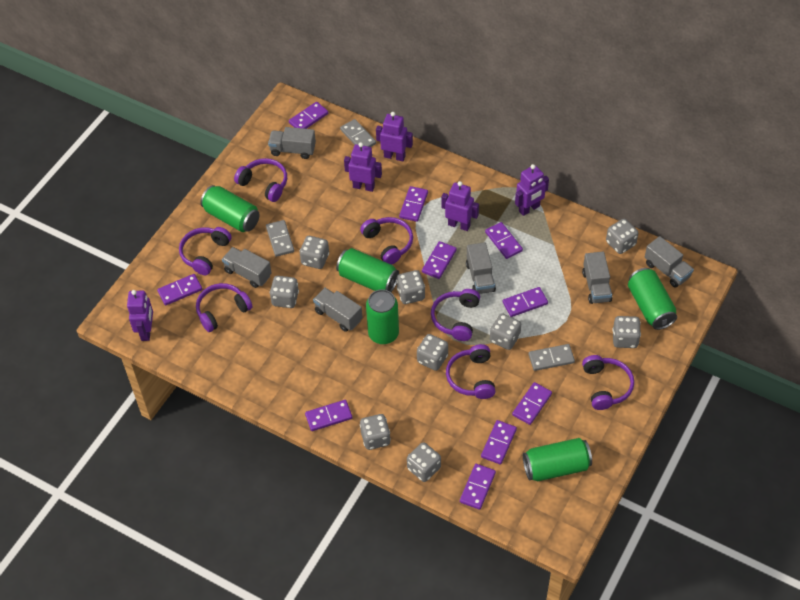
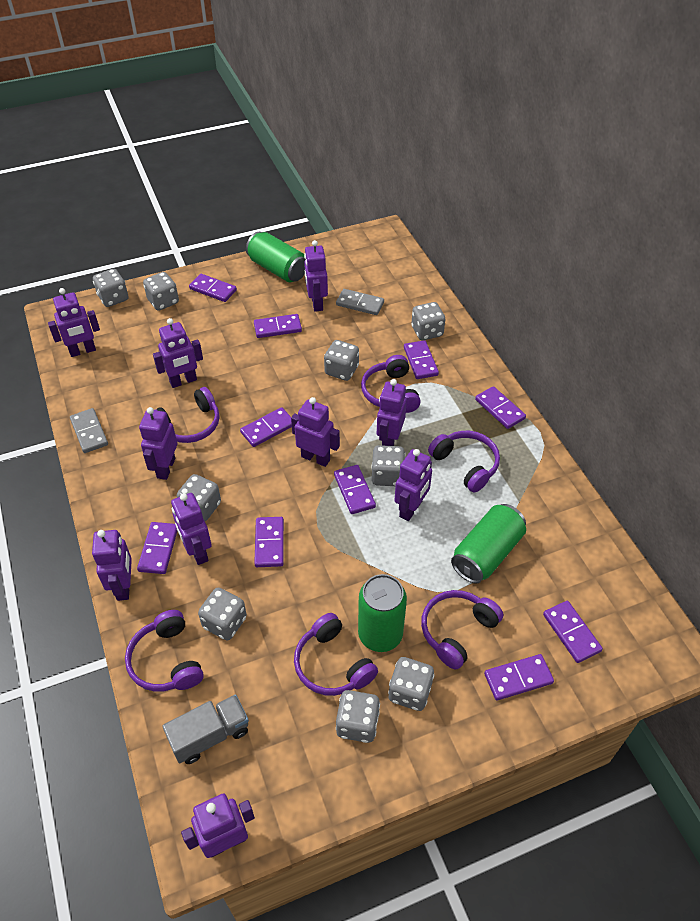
green can: [200,185,260,232] [336,248,399,292] [366,289,399,344] [523,438,592,481] [628,268,677,330] = 5 -> [246,232,305,282] [358,574,407,652] [451,504,526,584] = 3
grey domino: [266,220,294,257] [340,119,376,147] [529,344,575,371] = 3 -> [70,408,108,453] [336,289,384,315] = 2
grey truck: [222,247,271,288] [268,127,316,159] [313,288,362,332] [466,242,496,294] [582,252,612,304] [645,236,694,287] = 6 -> [162,694,249,764] = 1
purple headphones: [179,227,232,275] [196,283,253,332] [234,158,287,202] [360,217,413,265] [431,289,480,341] [446,344,496,399] [582,355,634,410] = 7 -> [125,610,204,692] [156,387,219,443] [294,613,378,696] [361,355,421,413] [421,590,503,670] [428,431,500,493] = 6
purple robot: [127,290,153,341] [344,142,382,192] [376,112,413,161] [441,181,479,231] [515,164,549,216] = 5 -> [48,288,100,357] [92,530,132,601] [139,407,178,480] [153,318,203,388] [171,493,212,565] [181,793,255,858] [291,397,340,467] [304,240,328,312] [377,379,407,446] [394,449,432,521] = 10

